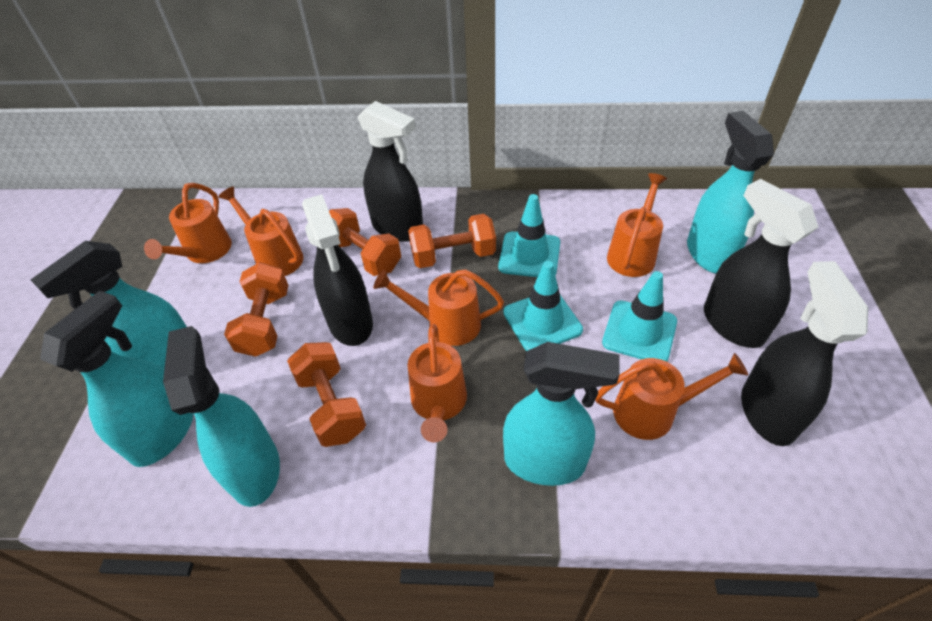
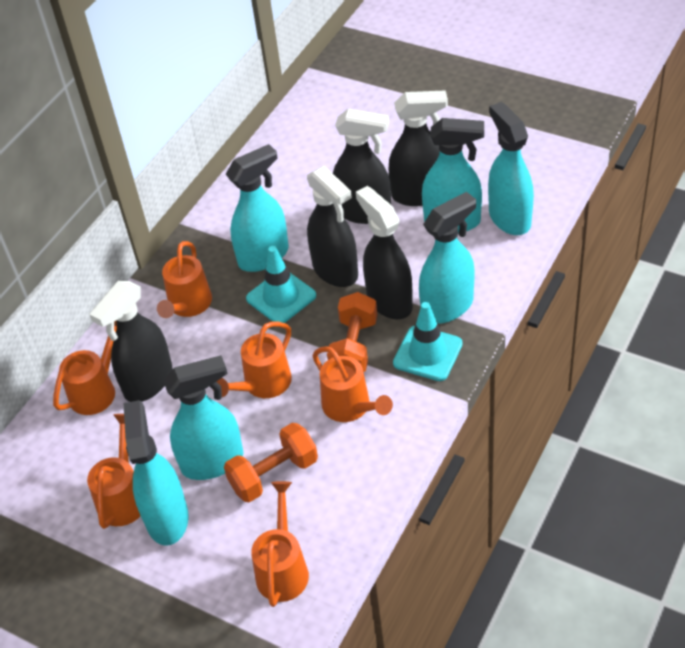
black spray bottle: [302,194,373,346] [358,101,423,242] [704,179,818,348] [741,261,868,446] = 4 -> [89,281,173,402] [307,166,358,287] [333,108,391,224] [356,186,413,319] [388,90,448,206] = 5
orange dumbbell: [224,262,288,357] [287,342,366,447] [329,208,401,276] [408,214,496,268] = 4 -> [224,423,318,503] [327,292,377,372] = 2
turquoise spray bottle: [31,241,187,369] [40,291,194,467] [163,326,280,507] [503,342,620,486] [687,111,774,274] = 5 -> [123,400,188,546] [163,355,243,480] [226,144,289,272] [419,192,476,324] [422,118,484,233] [488,102,534,235] = 6
turquoise traffic cone: [498,194,560,277] [503,261,583,351] [602,271,677,362] = 3 -> [246,246,316,323] [393,302,463,381] = 2

